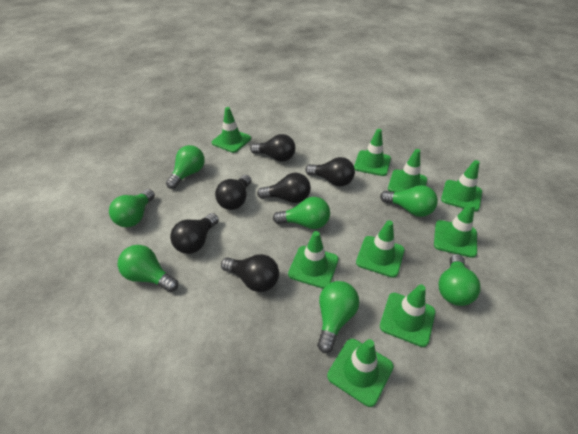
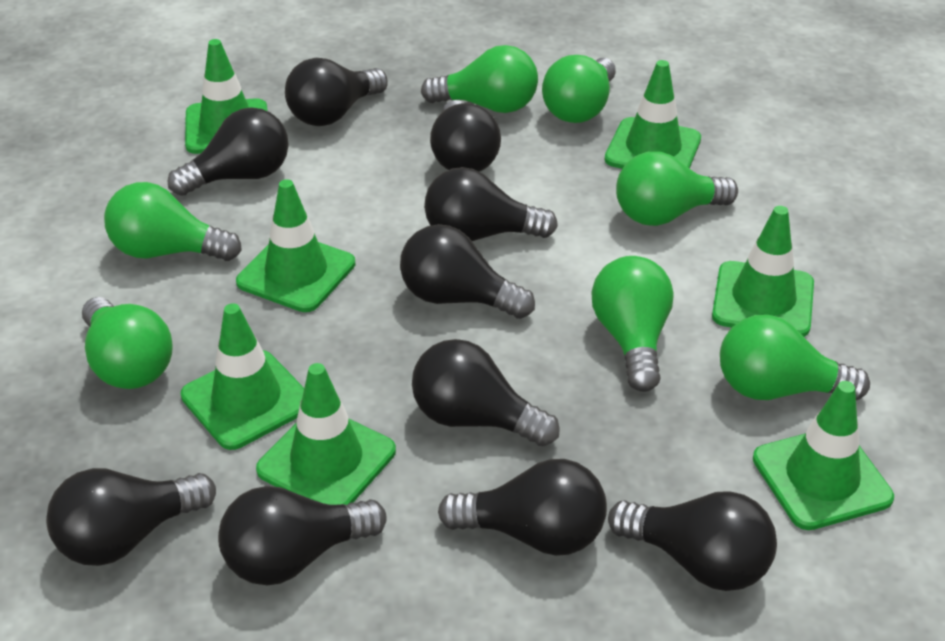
black light bulb: [170,213,219,254] [215,175,251,210] [221,254,279,292] [250,134,295,162] [257,173,311,203] [305,157,355,186] = 6 -> [46,468,216,566] [168,107,289,196] [218,486,387,586] [285,58,388,126] [400,224,535,319] [412,339,560,446] [424,167,558,241] [430,100,501,172] [438,459,607,556] [608,491,777,591] = 10
green traffic cone: [212,107,251,153] [288,231,338,289] [327,339,394,407] [354,129,391,176] [356,220,405,278] [380,284,435,347] [388,149,427,192] [434,203,477,258] [441,160,482,212] = 9 -> [181,303,304,450] [185,39,267,154] [236,179,356,312] [256,363,396,505] [604,60,701,169] [712,206,814,337] [753,381,894,530] = 7

